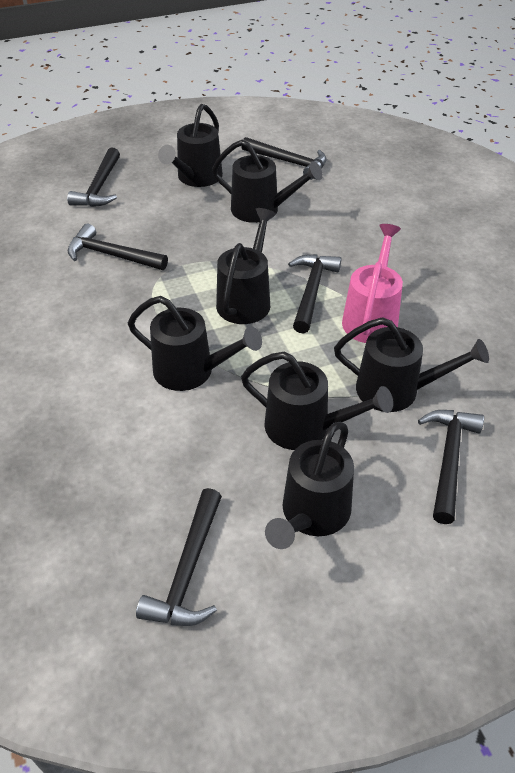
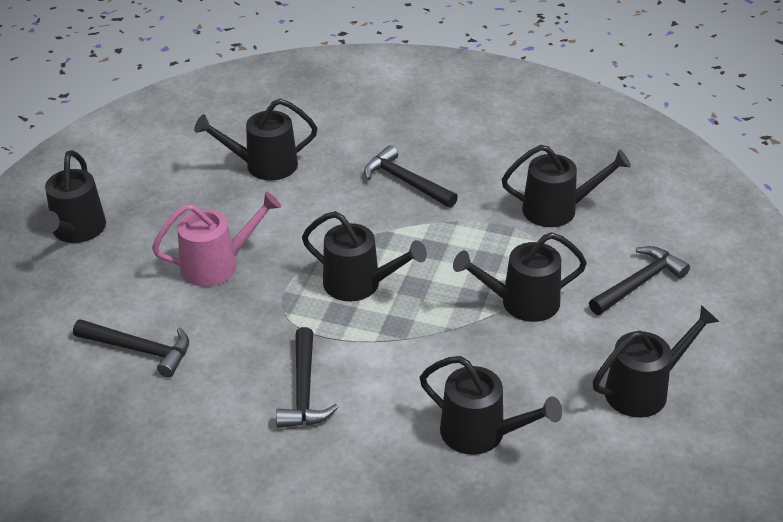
black hammer: [67,148,120,207] [68,224,168,270] [136,488,222,626] [241,137,327,180] [288,254,341,334] [418,410,484,524] = 6 -> [73,319,189,378] [276,327,339,428] [364,145,458,208] [589,246,690,315] = 4

